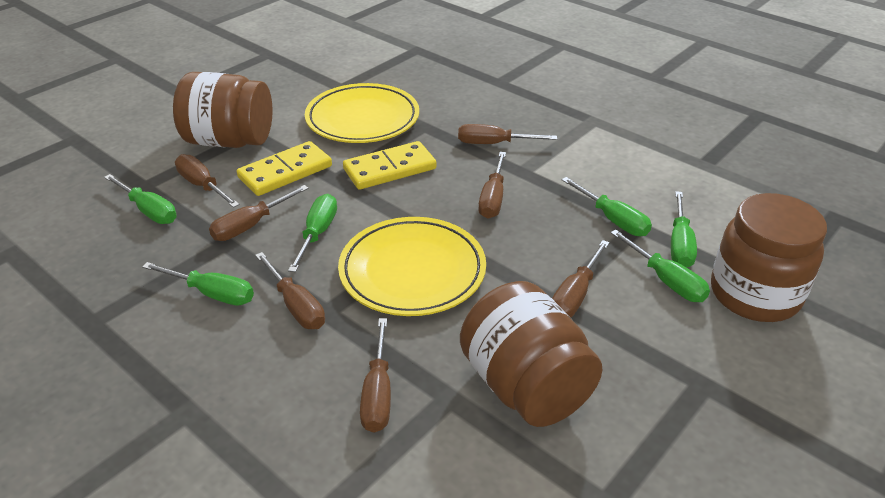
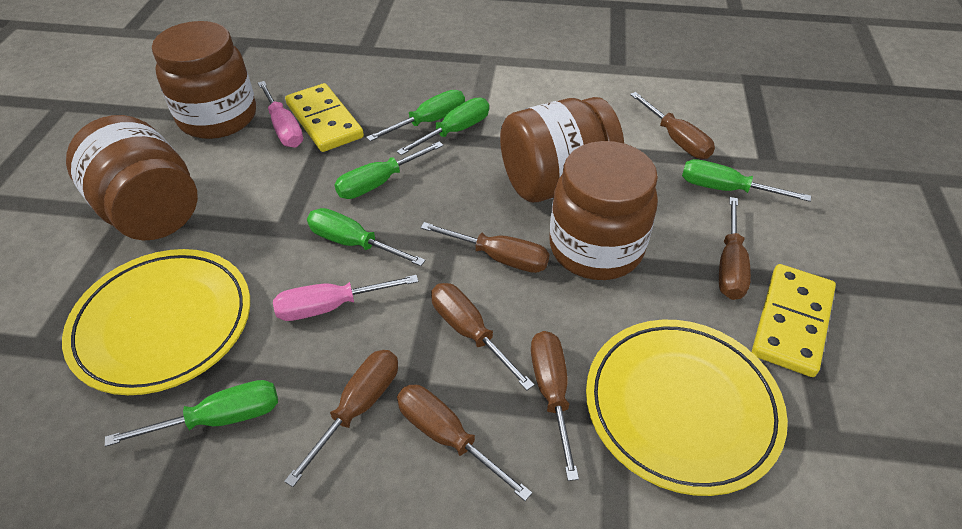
brown jar: [173,72,273,148] [460,281,602,427] [711,193,827,322] = 3 -> [66,115,198,241] [152,21,256,139] [500,97,624,202] [550,141,658,280] = 4
pink screwdriver: none = 0 -> [258,81,303,148] [273,275,418,321] = 2

